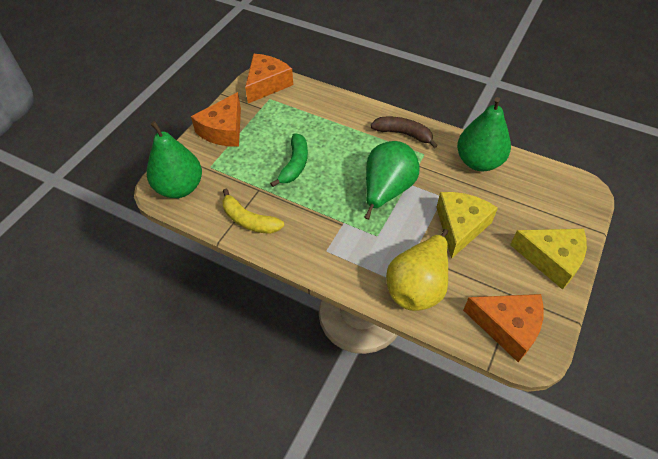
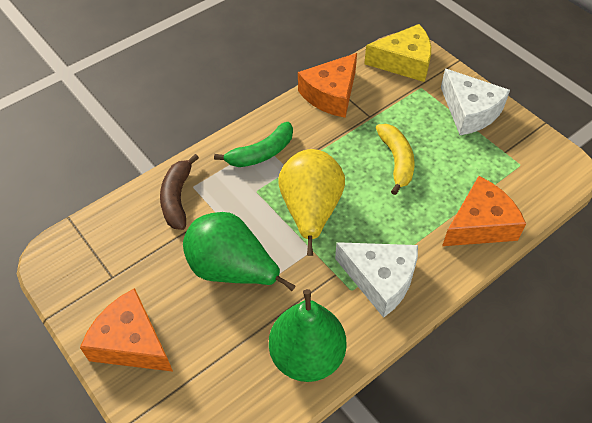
green pear: [147,121,202,198] [364,141,420,219] [457,97,511,171] = 3 -> [183,212,296,291] [269,289,346,382] = 2
white cheese: none = 0 -> [335,242,418,318] [441,69,510,135] = 2
yellow cheese: [436,192,498,259] [510,229,587,290] = 2 -> [364,24,431,82] = 1

